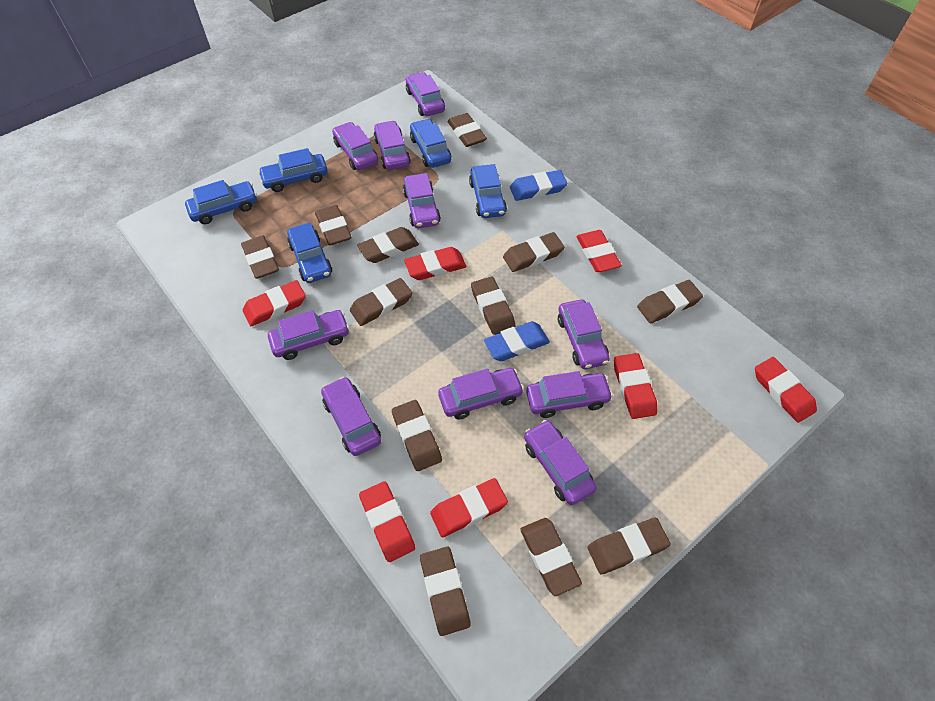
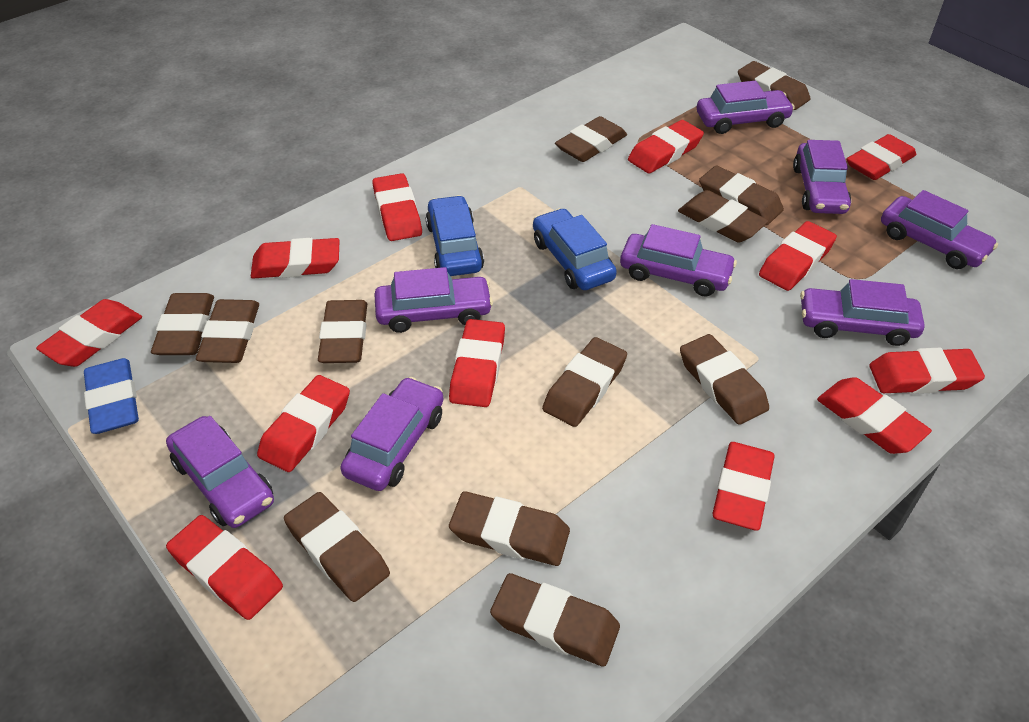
blue car: [185,180,257,224] [258,148,328,192] [287,223,332,283] [410,119,451,168] [469,164,507,218] = 5 -> [426,195,484,276] [533,208,617,290] = 2
blue eraser: [484,321,550,361] [510,170,567,201] = 2 -> [84,358,139,434] = 1
purple car: [268,310,350,360] [321,376,381,456] [332,122,378,170] [374,120,411,170] [403,173,441,228] [406,72,445,116] [438,368,524,419] [524,420,597,505] [526,371,613,418] [558,300,610,369] = 10 -> [166,416,274,528] [340,377,443,491] [374,267,493,333] [620,224,737,297] [697,81,795,134] [793,140,851,214] [800,279,924,346] [881,190,998,269] = 8
red eraser: [243,280,306,326] [359,481,415,562] [404,247,466,280] [430,478,508,537] [576,230,622,272] [614,353,657,419] [755,357,817,423] = 7 -> [36,299,142,367] [166,515,283,620] [251,238,339,279] [257,375,350,472] [372,173,422,241] [449,319,505,407] [628,120,704,173] [713,442,775,531] [759,221,837,291] [817,377,932,454] [847,134,916,180] [869,348,985,394] = 12

